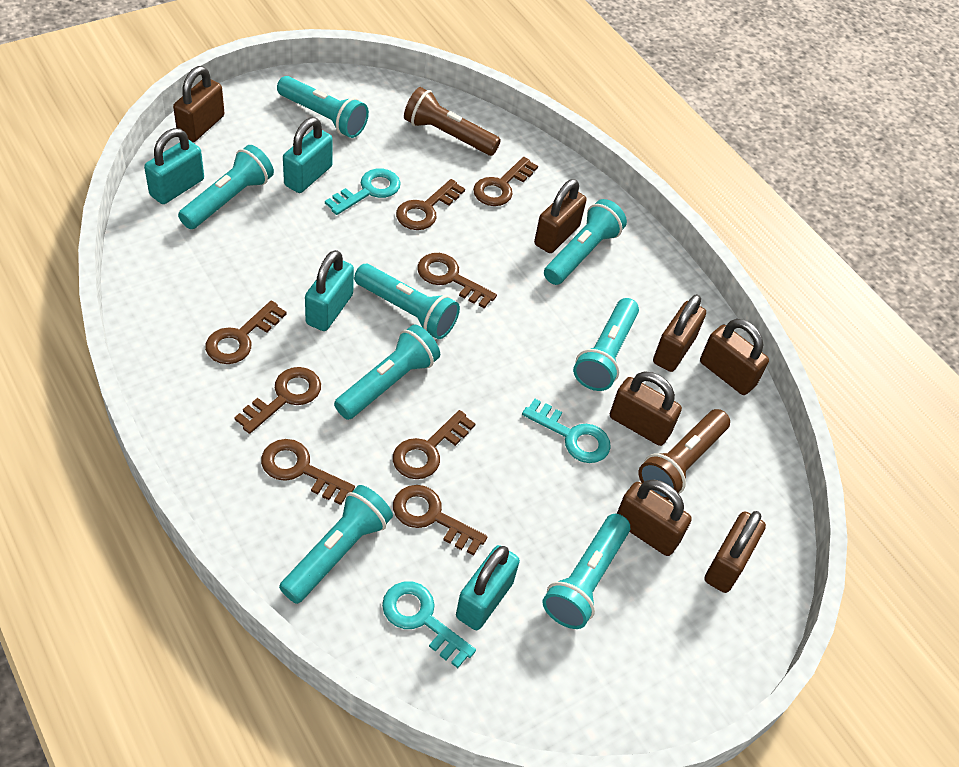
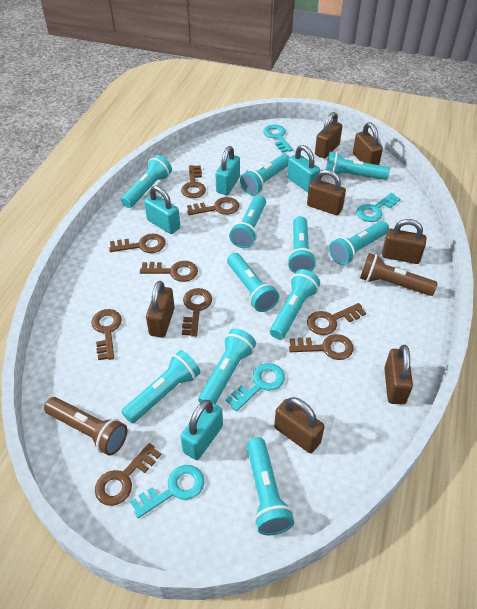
brown key: [205,300,287,364] [234,367,321,434] [261,439,355,505] [393,410,475,479] [393,485,487,555] [396,179,465,230] [417,253,497,308] [473,157,538,206] = 8 -> [91,309,122,360] [95,443,161,506] [109,234,165,253] [140,261,198,282] [181,165,206,198] [182,288,212,337] [187,197,239,215] [289,334,353,360] [307,303,366,335] = 9
turquoise flashlight: [178,145,274,229] [277,76,369,138] [279,485,393,604] [334,325,440,420] [354,264,460,339] [542,514,630,629] [544,199,627,285] [573,298,639,391] = 8 -> [121,155,172,208] [121,350,201,424] [198,328,256,404] [227,253,279,312] [229,195,266,248] [240,154,289,195] [247,437,294,535] [270,269,320,339] [287,216,316,273] [326,152,390,180] [329,221,389,265] = 11
turquoise key: [325,169,401,215] [382,582,476,668] [522,399,611,463] = 3 -> [130,465,204,518] [226,363,285,411] [263,124,293,153] [357,193,400,222] = 4

